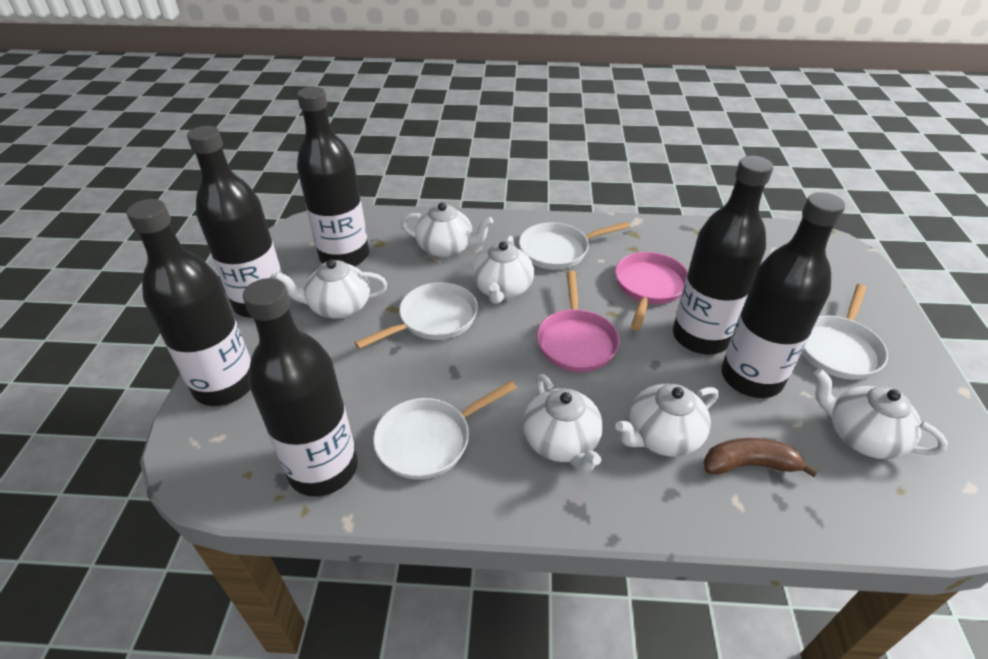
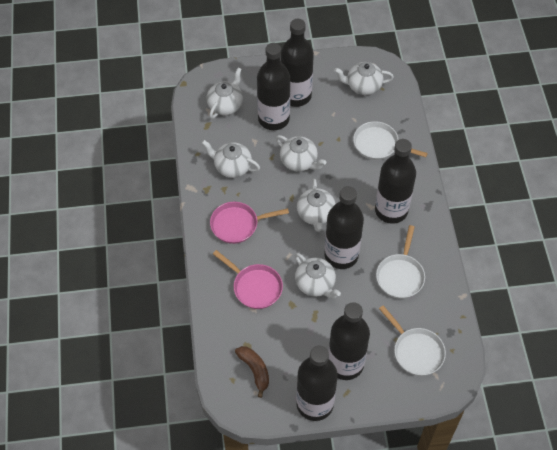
white pan: [355,282,478,349] [373,381,517,480] [519,222,630,270] [802,284,888,380] = 4 -> [353,121,428,160] [376,225,425,299] [379,305,446,376] = 3

